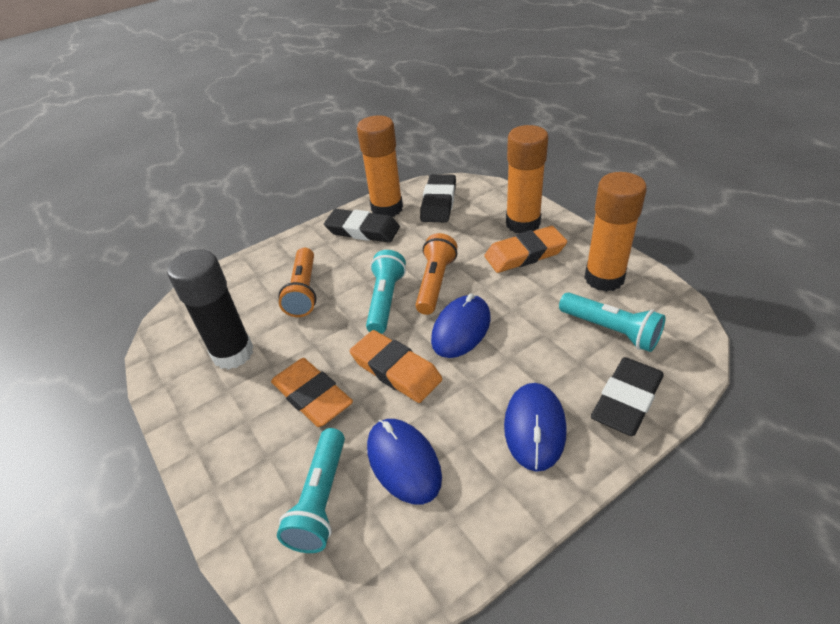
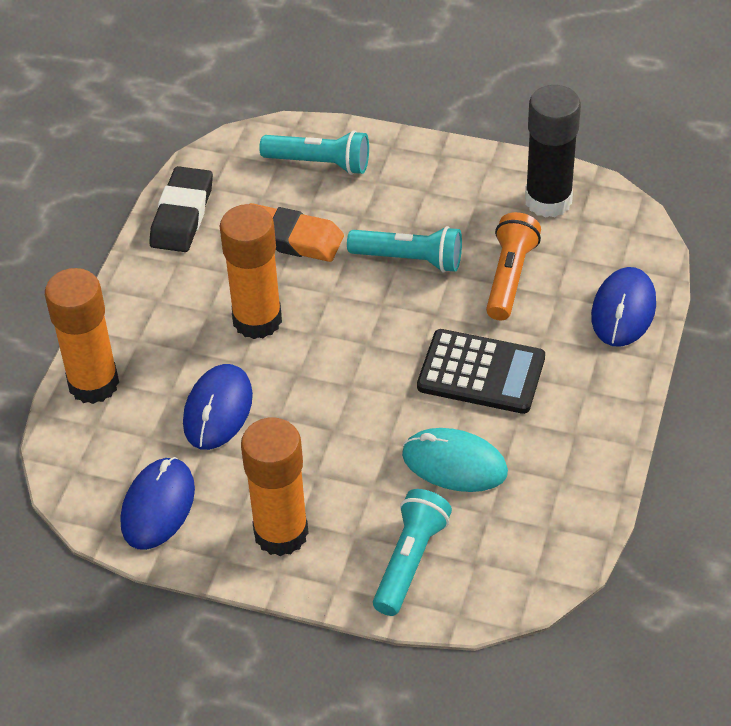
black calculator: none = 0 -> [417,329,545,414] = 1
black eraser: [324,209,400,243] [420,174,456,222] [591,357,664,436] = 3 -> [149,166,213,252] = 1
orange eraser: [271,358,353,427] [350,330,442,403] [484,226,567,273] = 3 -> [250,203,344,262] = 1
orange flashlight: [278,248,316,317] [415,233,457,315] = 2 -> [486,212,541,320] = 1
turquoise mouse: none = 0 -> [402,428,508,492] = 1

